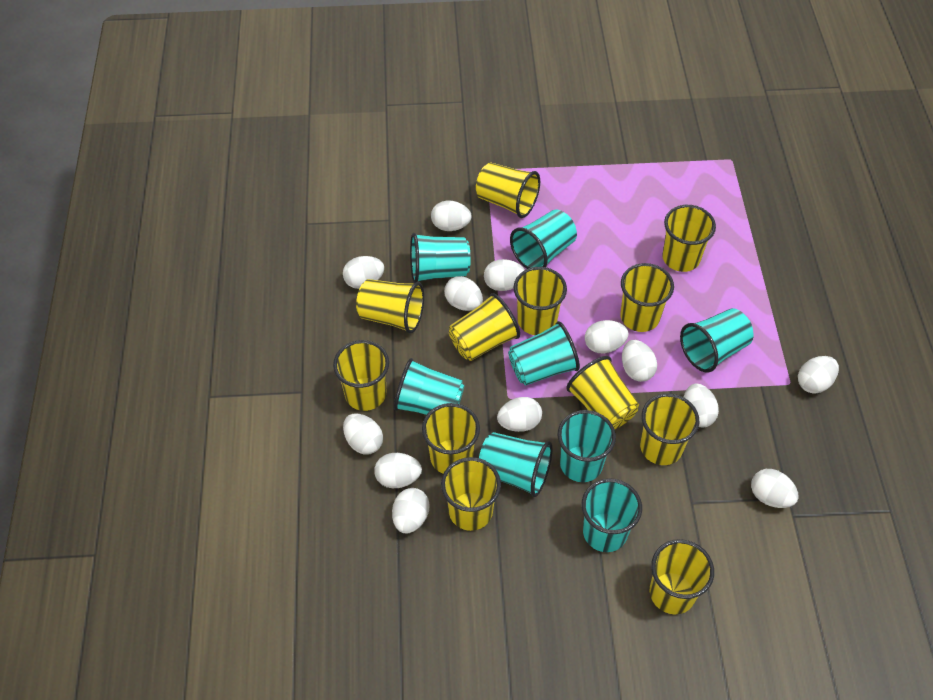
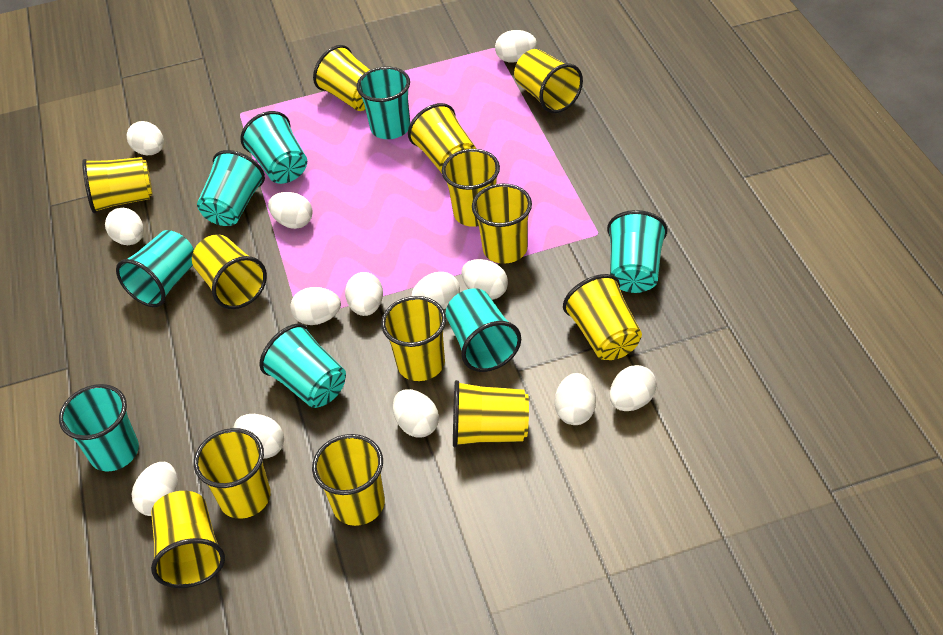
yellow cup: [333,340,389,411] [356,279,424,333] [422,403,480,474] [441,457,501,531] [449,293,520,361] [476,163,540,218] [514,267,567,335] [566,356,639,429] [620,263,674,332] [640,393,700,465] [650,539,714,614] [662,205,716,272] = 12 -> [82,157,153,213] [151,491,225,588] [192,234,267,309] [194,428,271,519] [312,434,385,526] [313,45,370,111] [381,296,446,381] [408,103,476,173] [442,149,500,227] [453,380,529,447] [472,184,532,264] [514,49,583,113] [563,274,642,360] = 13

